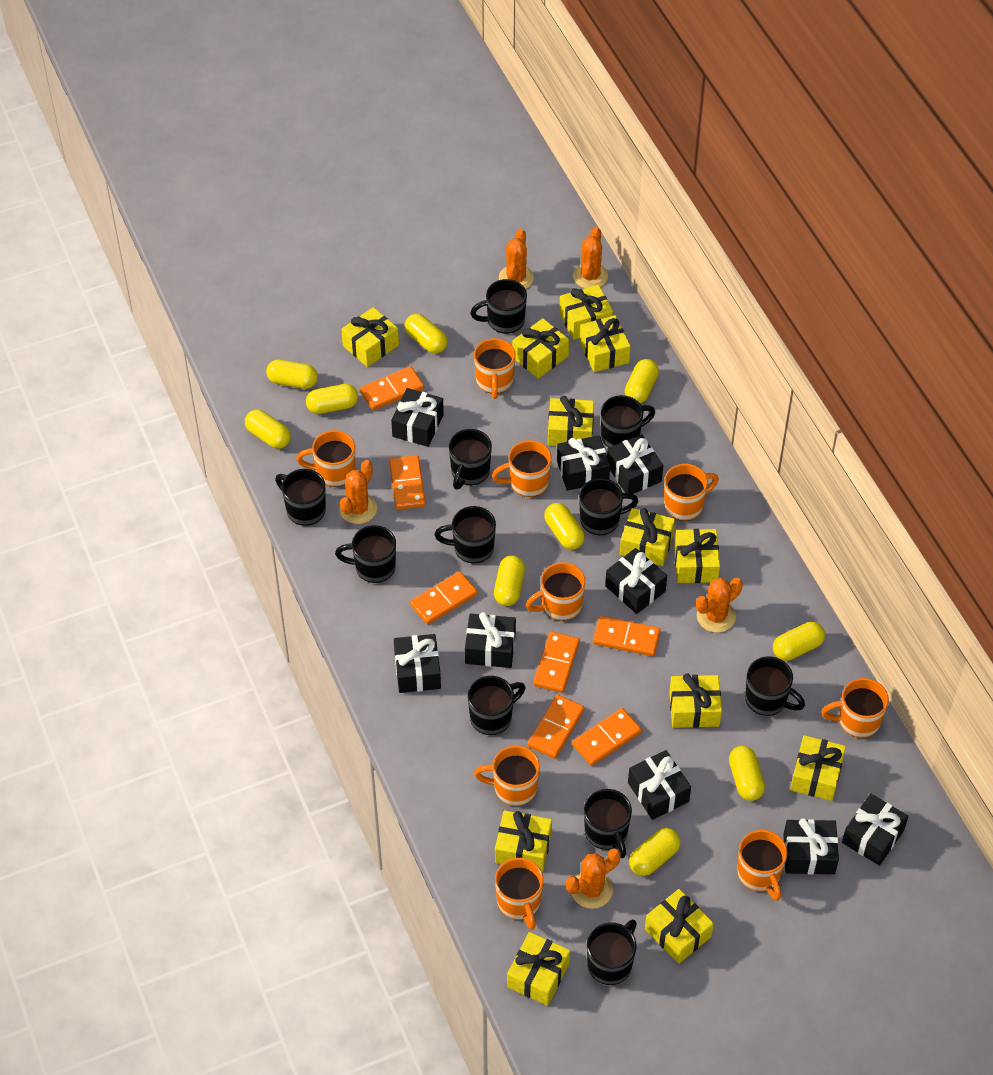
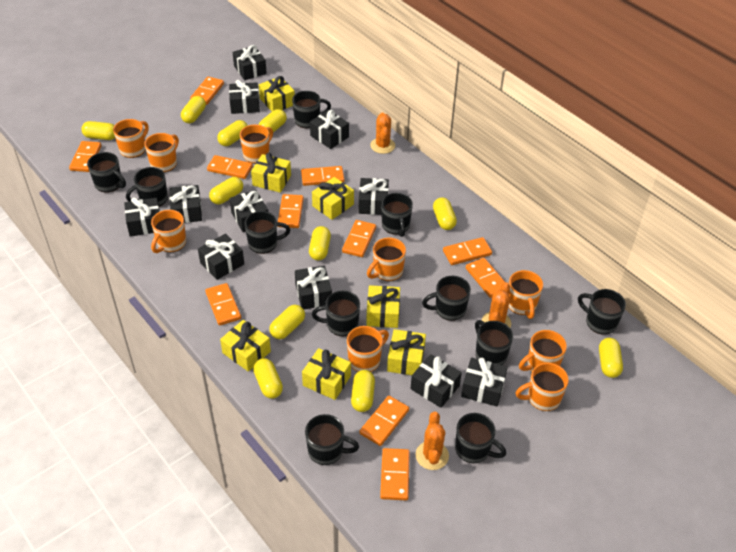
black gift: [391,388,444,447] [394,634,441,693] [465,612,516,668] [557,435,610,491] [605,548,667,614] [607,434,663,494] [628,750,691,820] [783,818,839,875] [842,794,909,866] = 9 -> [124,197,160,237] [169,185,202,223] [198,234,244,280] [229,80,260,114] [229,190,268,232] [232,45,267,80] [295,266,332,309] [310,110,349,149] [359,178,389,215] [411,354,462,408] [461,358,508,407] = 11
orange cactus: [339,460,377,524] [499,229,534,289] [566,848,621,909] [573,227,608,288] [696,578,743,633] = 5 -> [370,113,395,154] [415,411,449,470] [482,282,511,328] = 3
orange domino: [360,366,424,410] [389,455,426,509] [410,571,478,625] [528,694,585,759] [533,631,580,693] [572,708,642,766] [593,616,661,656] = 7 -> [69,141,101,172] [190,76,224,105] [205,283,241,326] [207,155,253,179] [278,194,304,228] [301,166,344,186] [342,220,376,257] [360,396,409,446] [380,448,410,500] [443,237,492,265] [466,258,505,298] = 11
yellow capsule: [245,409,291,449] [266,359,318,389] [306,384,358,414] [405,314,447,353] [494,555,525,606] [544,503,585,550] [625,359,659,403] [629,828,680,876] [729,746,765,801] [773,622,825,661] = 10 -> [81,121,115,140] [181,96,206,123] [209,177,243,204] [217,120,248,146] [253,358,283,399] [259,109,287,133] [269,305,305,339] [309,226,331,260] [351,370,375,412] [433,198,457,230] [599,338,623,378] = 11
yellow gift: [341,307,399,367] [495,810,552,872] [507,932,570,1006] [512,318,569,379] [548,396,594,446] [559,285,613,339] [579,315,631,372] [620,508,675,566] [645,889,714,964] [669,673,722,728] [674,529,720,583] [790,735,846,801] = 12 -> [220,320,271,372] [251,153,291,193] [259,76,295,111] [302,348,351,400] [312,177,354,220] [366,285,400,328] [387,329,426,375] = 7

